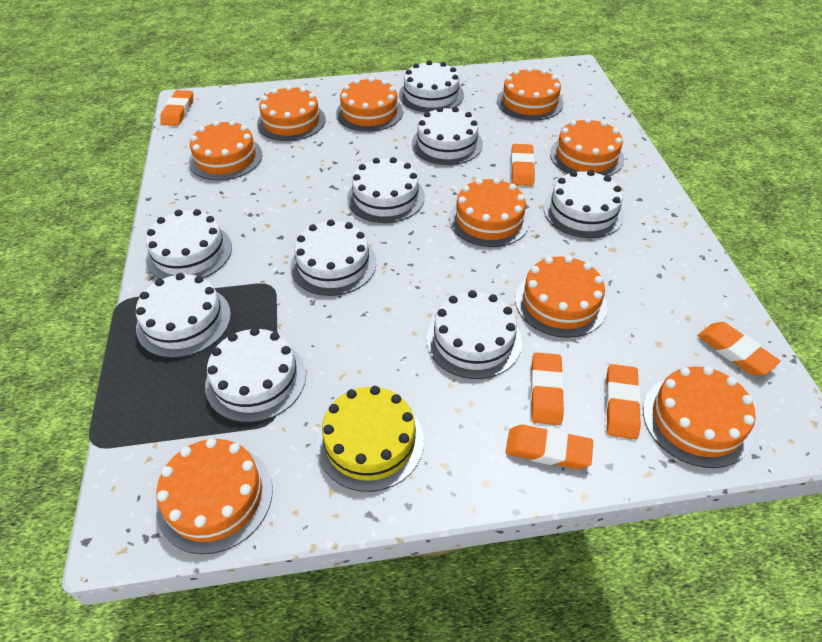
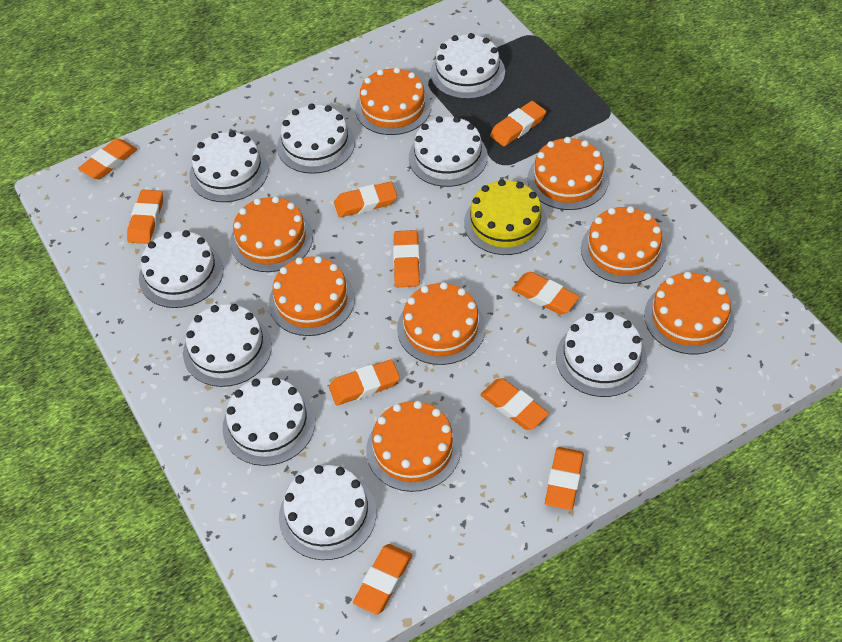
orange cake: [156,438,273,554] [189,120,262,180] [257,85,325,141] [336,77,403,132] [449,178,530,247] [497,67,563,121] [515,255,607,338] [550,118,624,176] [643,366,756,468] = 9 -> [230,196,313,272] [269,256,355,336] [355,67,431,135] [366,401,461,492] [397,282,485,365] [528,137,609,210] [581,206,667,284] [644,271,735,354] = 8
orange eraser: [160,90,193,126] [506,425,593,469] [511,144,535,186] [531,352,564,425] [605,364,641,439] [698,322,780,376] = 6 -> [78,138,137,180] [127,190,163,244] [329,359,400,406] [334,181,397,218] [353,544,412,615] [393,230,420,287] [480,378,549,430] [490,101,546,146] [512,272,580,315] [545,447,584,510] = 10

